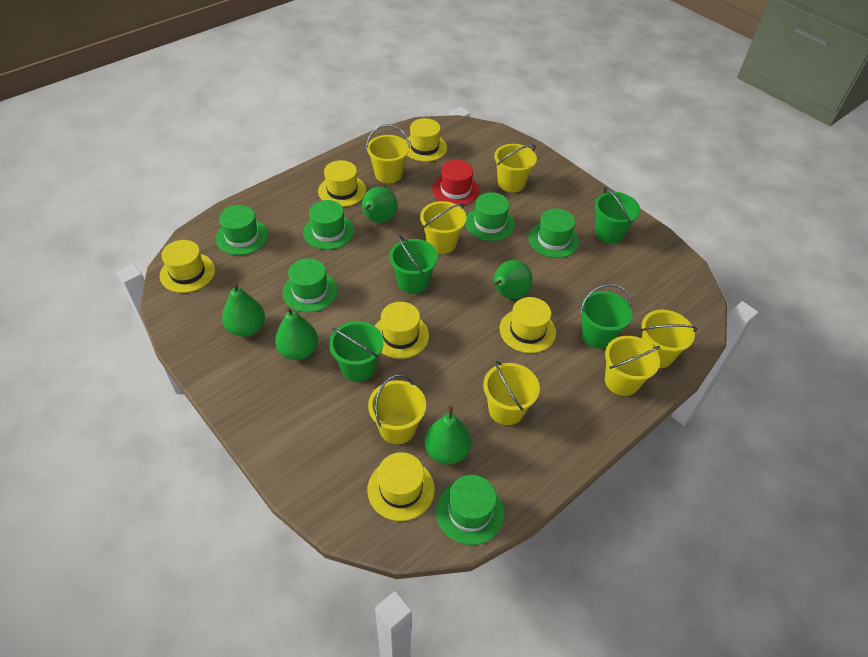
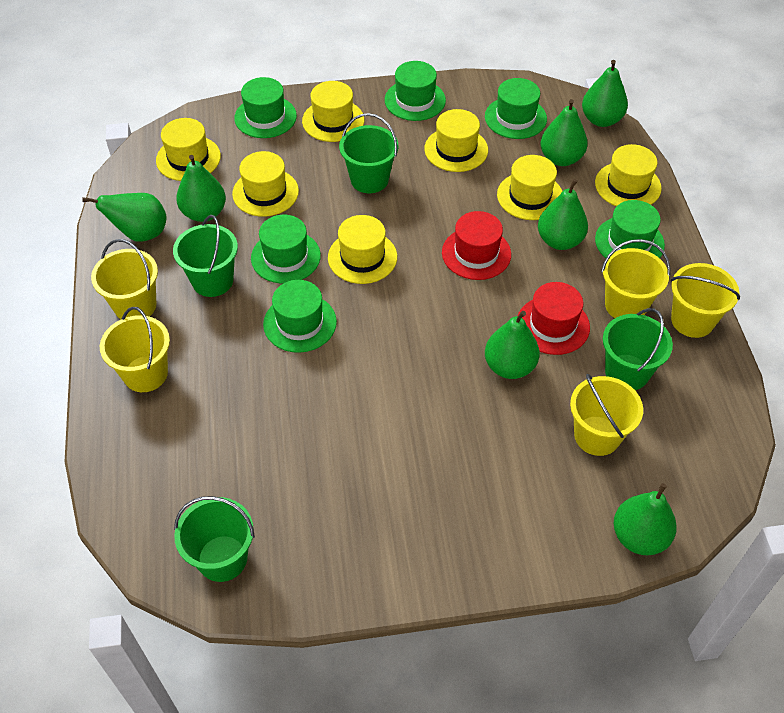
green pear: [222,282,265,337] [275,307,318,360] [362,187,397,223] [425,406,471,465] [494,260,533,299] = 5 -> [82,193,167,242] [176,155,226,222] [485,311,540,379] [538,179,588,250] [541,99,588,166] [582,60,628,127] [614,483,677,556] = 7
red hat: [432,160,480,206] = 1 -> [442,211,511,280] [518,282,590,355] = 2
yellow bucket: [366,124,410,183] [368,374,426,444] [420,201,466,254] [483,361,540,425] [494,144,537,192] [605,336,660,396] [641,310,697,368] = 7 -> [91,239,158,319] [100,307,170,392] [570,374,643,456] [601,239,670,318] [671,263,740,338] = 5
yellow hat: [160,240,215,293] [318,160,366,207] [367,452,435,521] [375,302,429,359] [406,118,447,162] [500,297,556,353] = 6 -> [156,118,221,181] [232,151,299,217] [302,81,364,142] [328,215,397,284] [424,109,488,172] [497,155,563,220] [595,144,662,206] = 7

